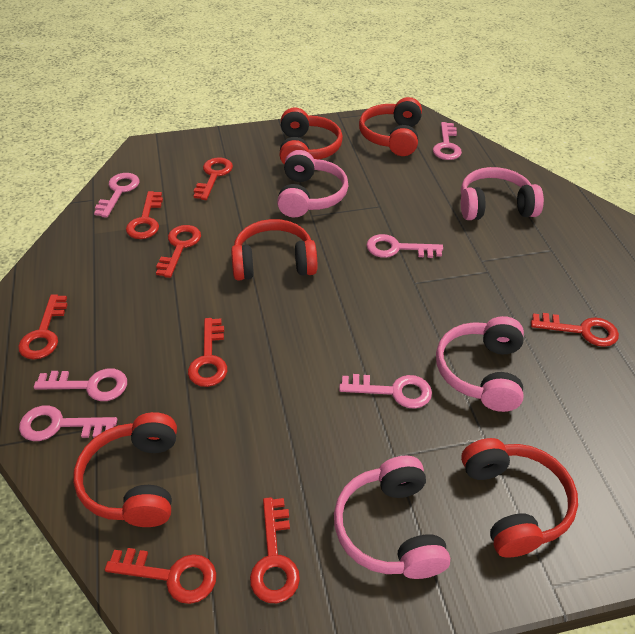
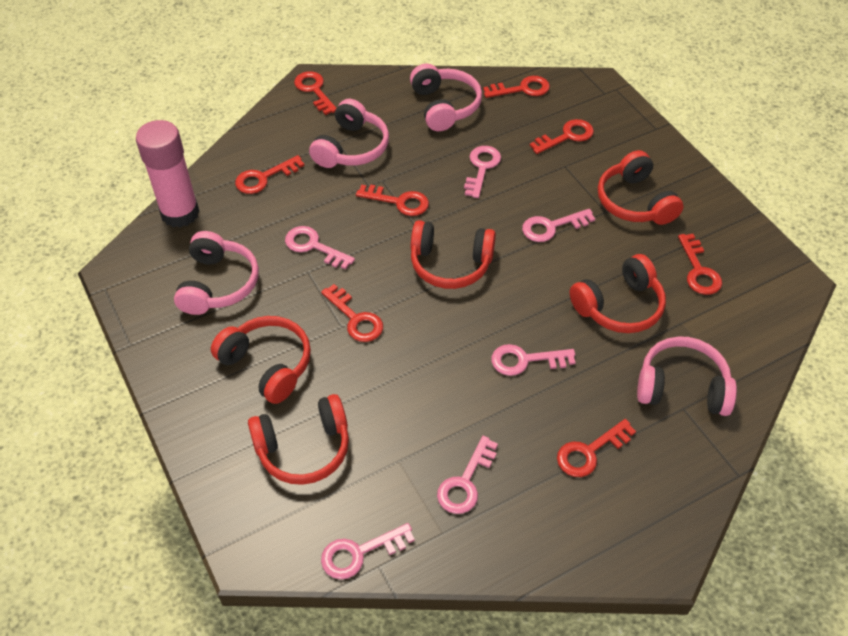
pink glue stick: none = 0 -> [136,120,200,228] = 1

